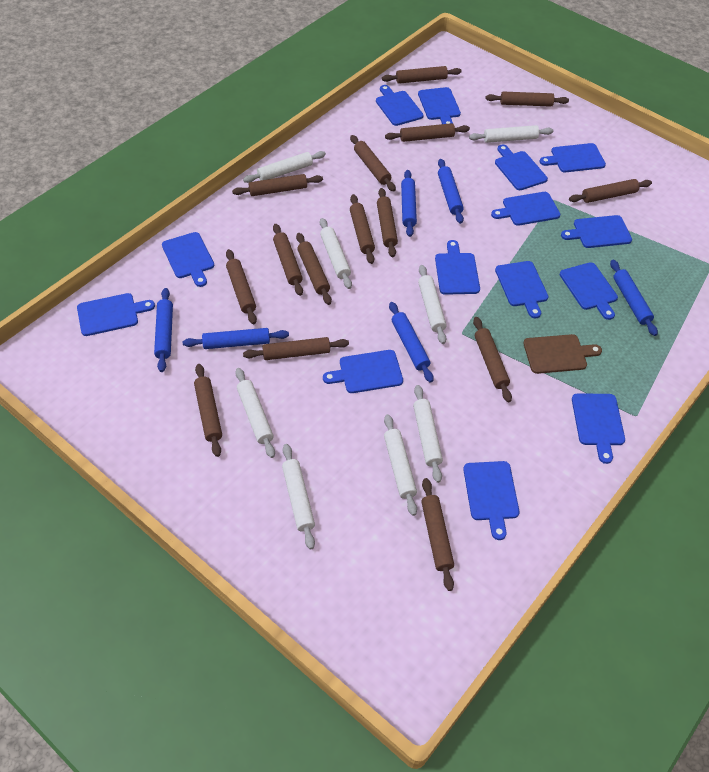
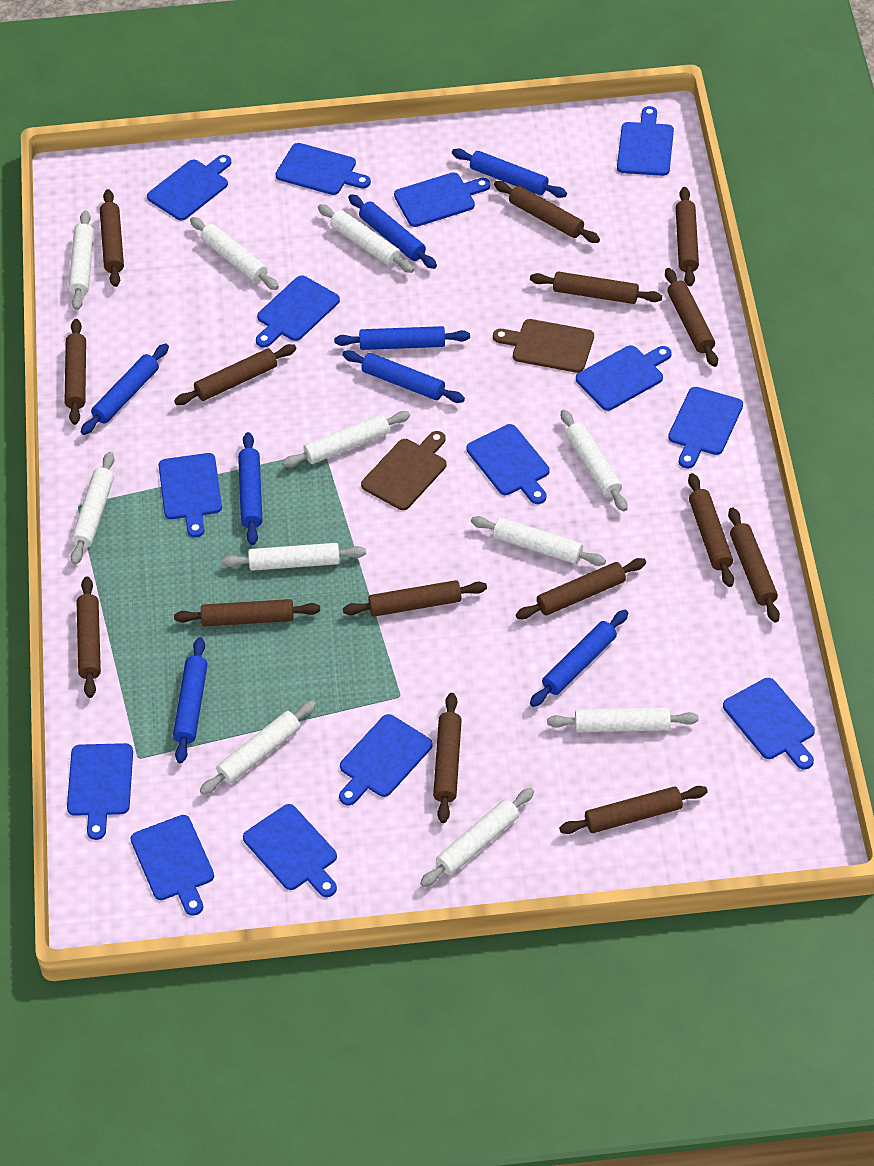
blue rolling pin: [154,288,173,372] [183,328,289,349] [389,302,434,383] [401,170,417,237] [438,159,464,224] [610,260,658,336] = 6 -> [81,343,169,435] [173,637,208,764] [238,432,262,545] [334,326,470,350] [342,350,465,403] [348,194,437,269] [452,148,567,198] [530,610,628,707] = 8
brown cutting board: [523,334,602,374] = 1 -> [361,431,447,510] [493,319,594,373] = 2
white rolling pin: [235,368,275,458] [243,151,326,183] [282,444,315,549] [320,218,352,289] [384,414,417,516] [413,385,443,483] [418,265,447,344] [469,125,554,143] = 8 -> [68,210,94,310] [71,452,115,565] [190,217,279,290] [200,701,316,795] [222,543,366,571] [282,411,410,467] [318,204,414,273] [420,788,534,887] [471,516,606,566] [547,707,699,732] [561,410,628,511] = 11

